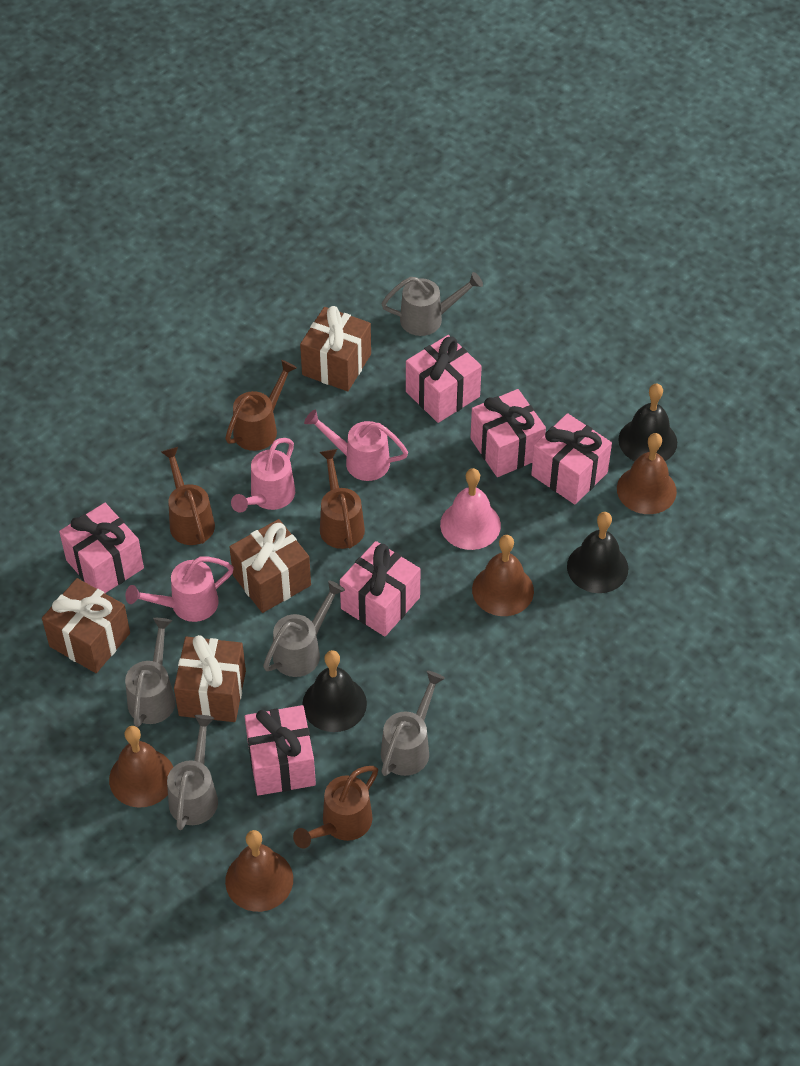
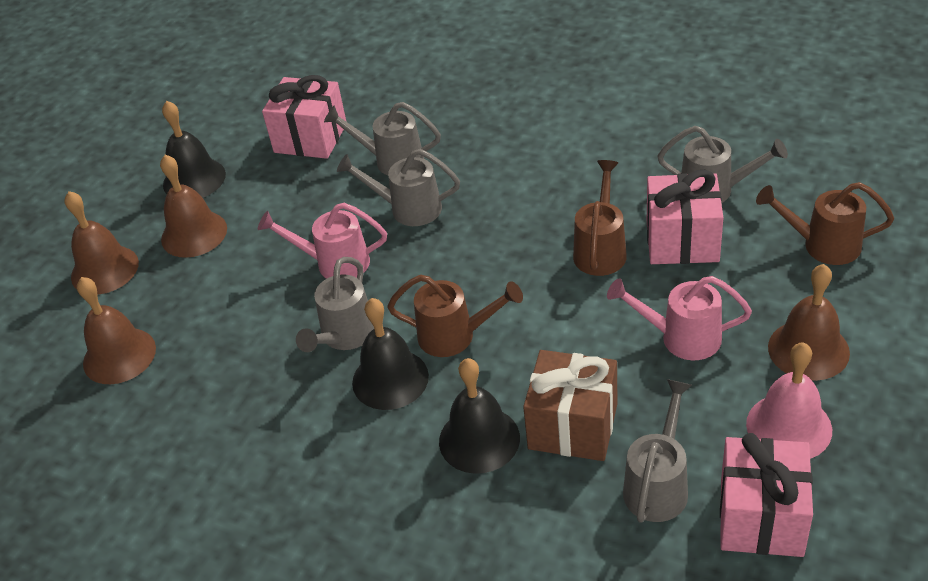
brown gift: [42,578,130,673] [174,635,246,722] [229,519,311,613] [300,306,371,391] = 4 -> [523,350,617,461] = 1
brown watering can: [161,447,215,545] [225,360,297,451] [293,766,378,849] [320,449,365,549] = 4 -> [387,275,523,357] [573,160,627,276] [756,182,894,265] = 3
pink gift: [59,503,144,593] [245,705,316,796] [340,541,421,637] [406,335,482,423] [470,389,546,477] [531,413,612,504] = 6 -> [262,75,346,159] [647,170,724,264] [720,433,813,557] = 3
pink watering can: [125,556,234,622] [231,438,295,512] [304,410,408,481] = 3 -> [258,203,387,279] [607,276,752,360] = 2

